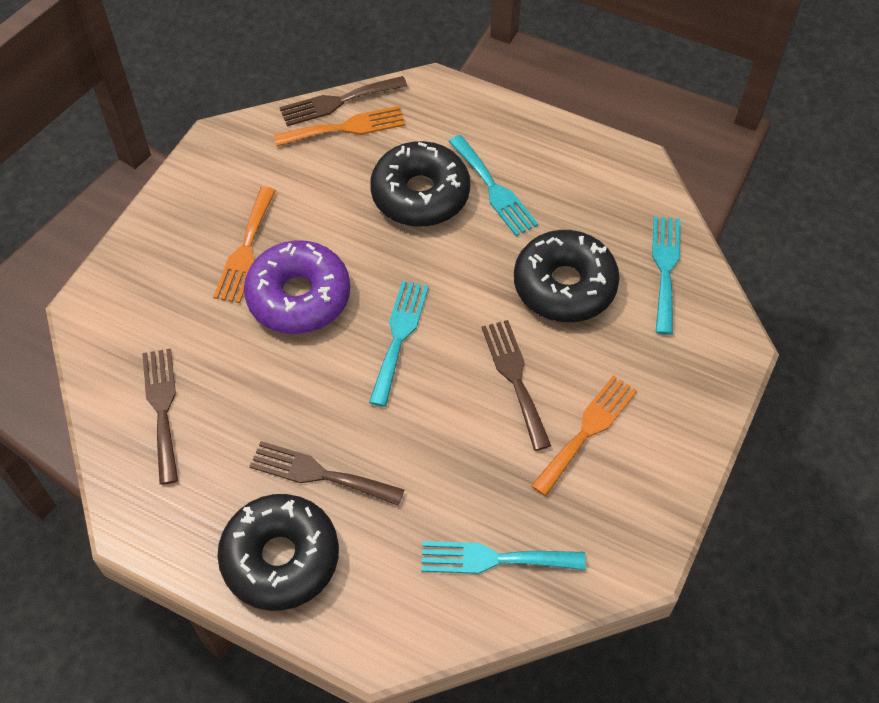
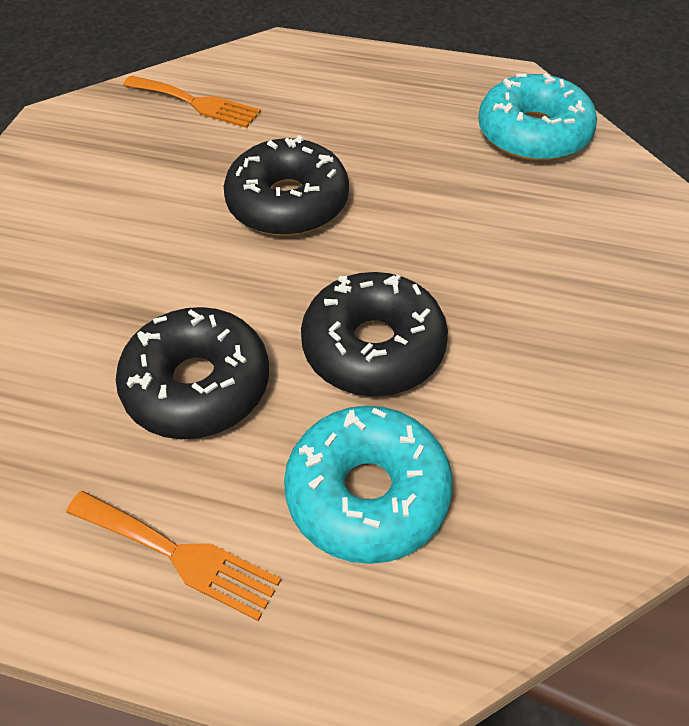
brown fork: [142,348,178,485] [249,441,405,506] [280,76,408,126] [482,320,551,451] = 4 -> none = 0
orange fork: [213,187,276,303] [273,106,406,147] [531,375,637,496] = 3 -> [66,491,281,621] [123,76,261,128] = 2
purple donut: [244,240,350,334] = 1 -> none = 0
turquoise donut: none = 0 -> [284,406,453,564] [478,73,597,162] = 2
turquoise fork: [369,280,429,407] [421,541,586,574] [448,135,538,236] [652,216,680,335] = 4 -> none = 0

